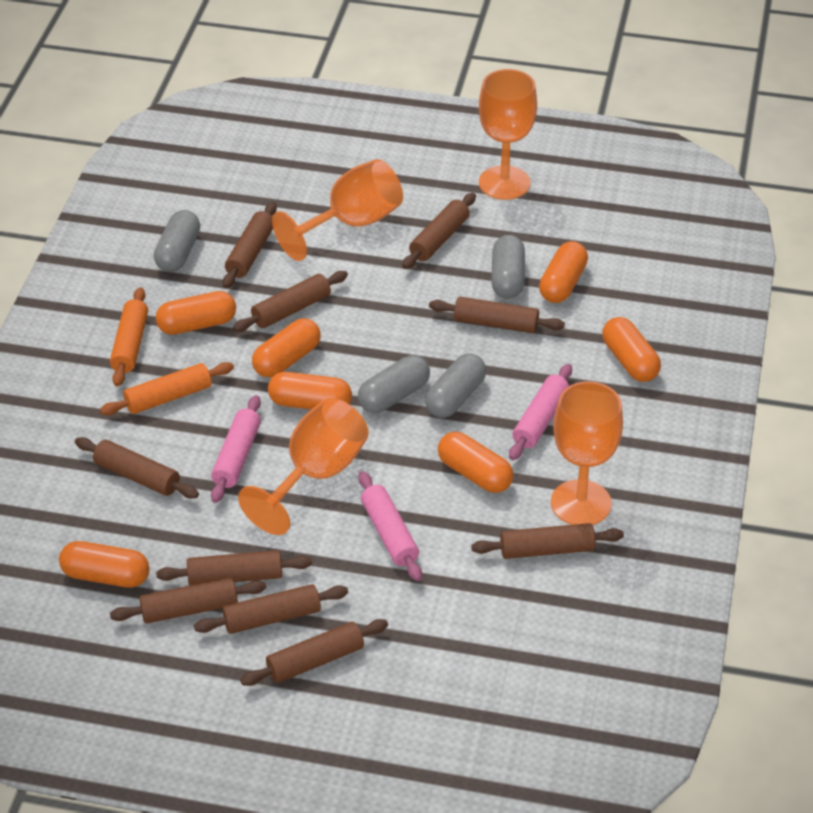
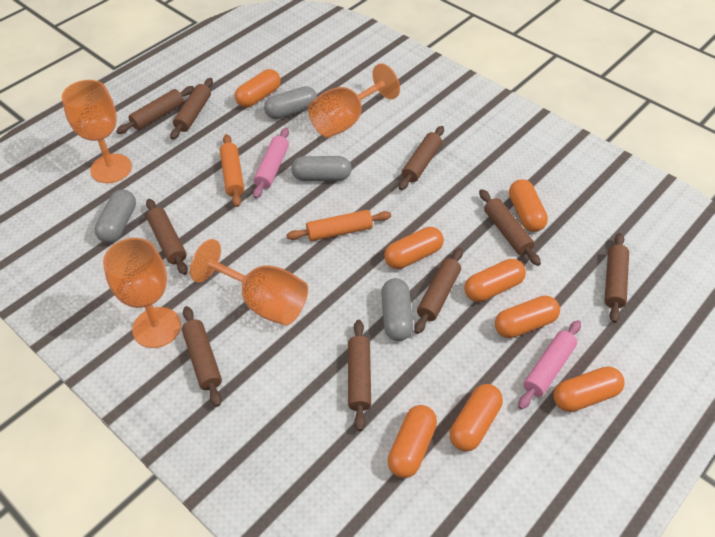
brown rolling pin: [75,437,199,498] [110,578,266,623] [156,550,312,586] [194,584,348,634] [223,202,277,288] [233,271,348,332] [240,619,388,686] [402,193,476,269] [429,297,565,333] [471,523,624,559] = 10 -> [116,86,194,134] [146,199,188,275] [170,78,213,140] [182,306,222,407] [348,320,371,431] [399,126,444,190] [414,248,463,334] [479,189,541,266] [604,233,629,323] = 9
orange capsule: [59,541,150,588] [155,291,236,335] [252,318,321,378] [268,372,352,409] [438,432,514,493] [539,241,588,303] [602,317,661,382] = 7 -> [235,69,281,108] [384,227,444,269] [388,405,437,478] [450,384,503,451] [464,259,526,302] [495,295,560,338] [509,179,548,232] [553,366,625,412] = 8
pink rolling pin: [211,395,261,503] [358,471,422,581] [509,364,572,460] = 3 -> [253,128,289,199] [518,320,581,410] = 2

